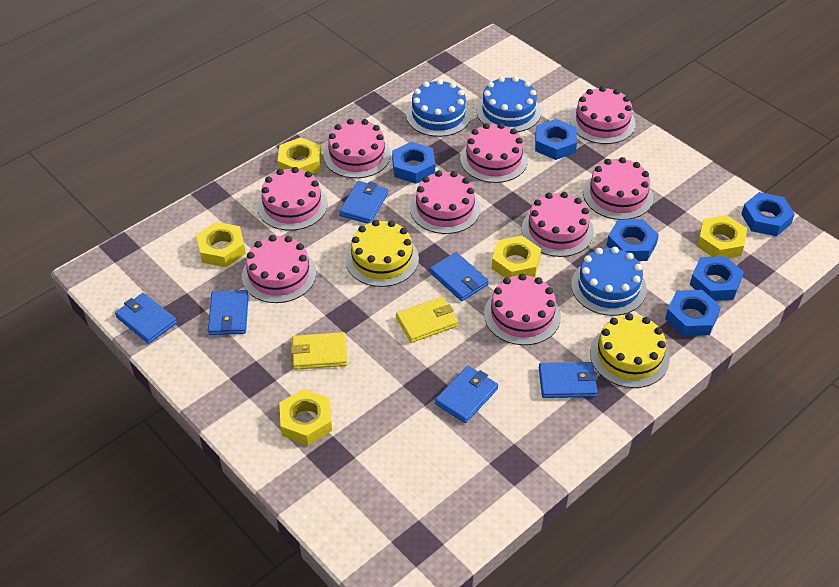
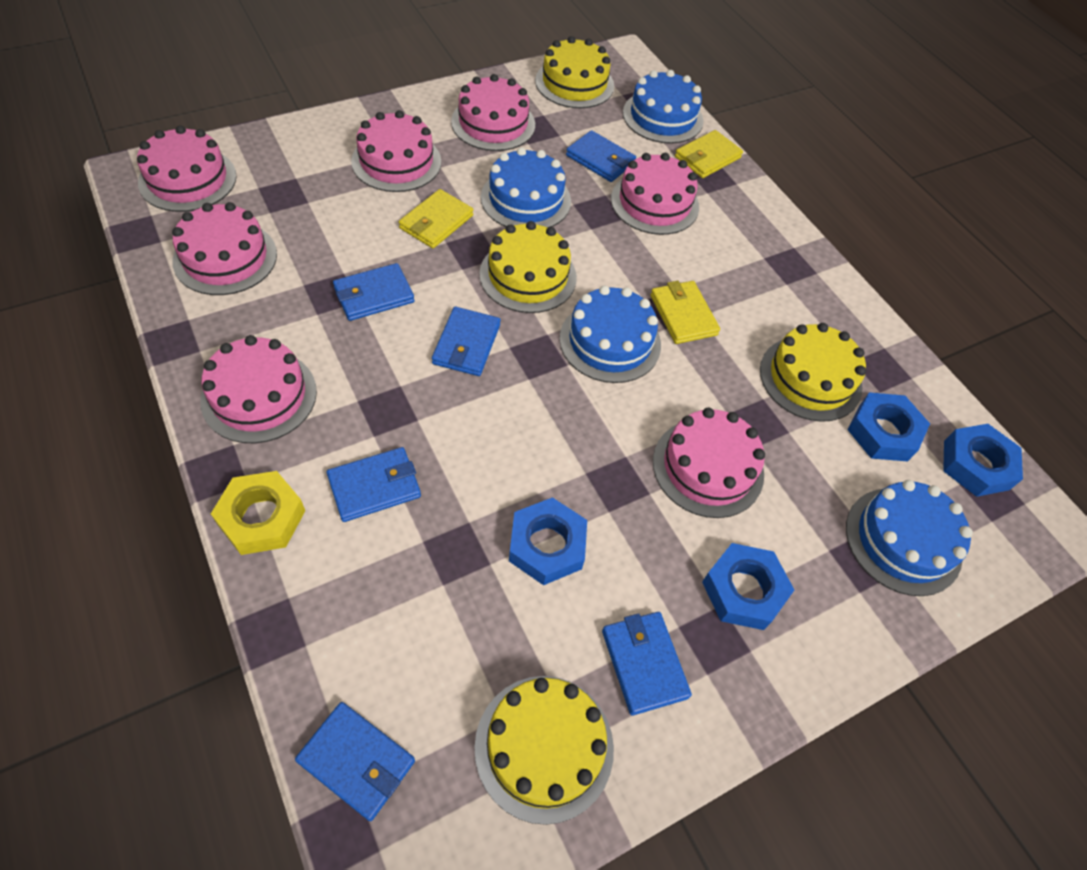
blue cake: [406,79,471,137] [476,76,541,132] [571,247,647,316] = 3 -> [481,147,571,228] [560,286,661,383] [623,70,703,144] [846,480,973,596] = 4
blue nut: [392,141,435,184] [535,119,577,160] [606,219,659,261] [665,290,721,336] [690,256,744,301] [741,192,795,236] = 6 -> [509,497,587,585] [702,543,794,630] [847,392,930,461] [943,424,1023,497] = 4
pink cake: [242,235,316,303] [257,167,328,231] [323,119,391,178] [410,171,480,234] [460,123,528,183] [484,273,561,345] [522,192,594,257] [570,86,636,144] [583,157,653,220] = 9 -> [137,125,237,212] [172,202,277,295] [200,335,317,443] [351,110,441,192] [451,74,535,151] [611,153,699,235] [653,408,765,518] = 7
yellow cake: [345,220,419,287] [590,313,670,388] = 2 -> [474,676,614,825] [479,221,577,313] [535,36,614,108] [760,323,866,422] = 4
yellow nut: [196,222,246,267] [278,137,321,174] [279,389,332,445] [492,236,541,278] [697,215,747,258] = 5 -> [211,471,305,555] = 1
yellow wallet: [291,332,347,370] [396,297,458,343] = 2 -> [399,189,473,248] [650,281,720,344] [675,130,743,178] = 3

